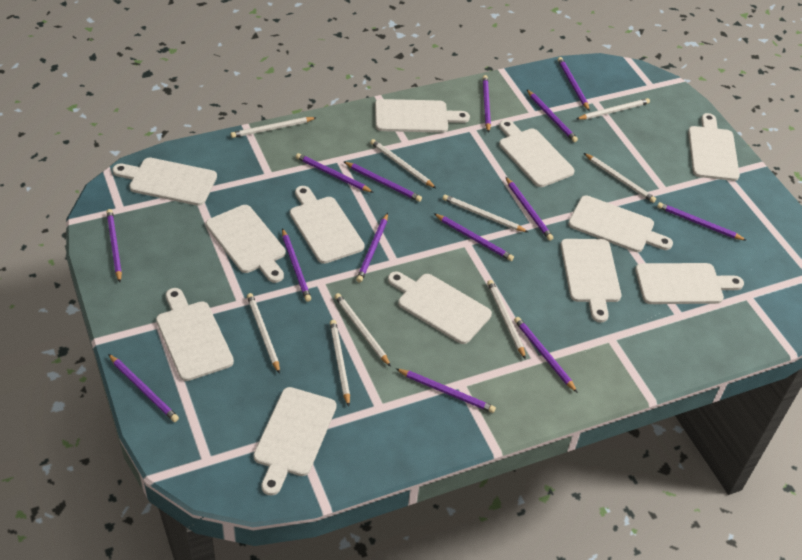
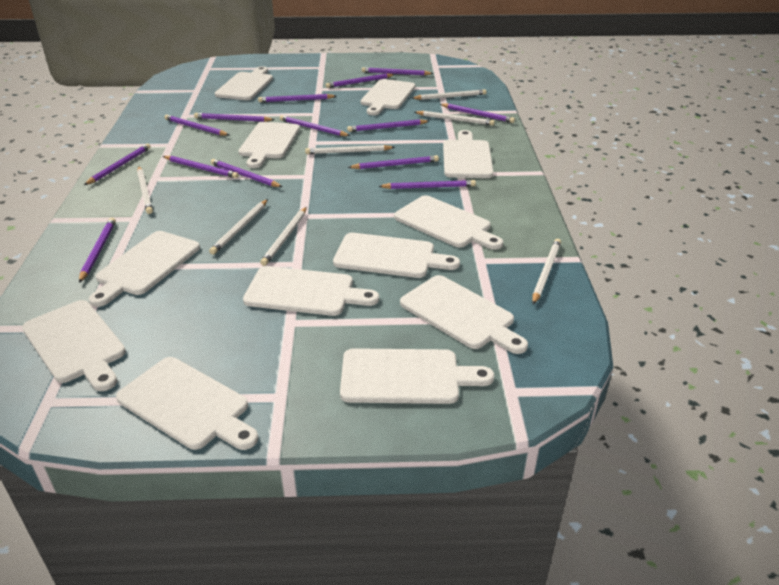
white pencil: [230,117,317,138] [247,293,280,374] [330,320,350,407] [335,293,391,367] [370,139,436,188] [443,194,528,232] [487,280,526,359] [577,98,650,120] [584,153,656,203] = 9 -> [137,167,153,214] [209,199,268,254] [260,207,307,266] [305,145,395,154] [412,89,486,100] [415,111,495,126] [532,239,561,304] = 7

